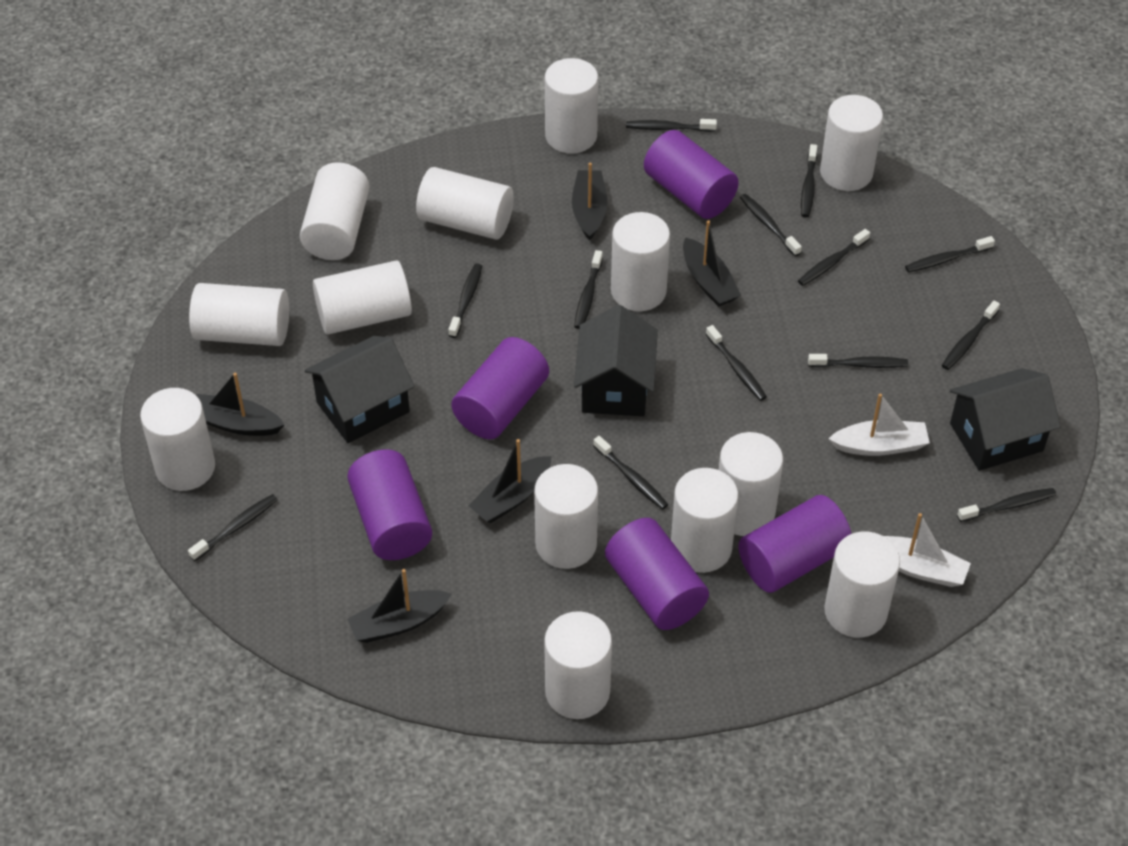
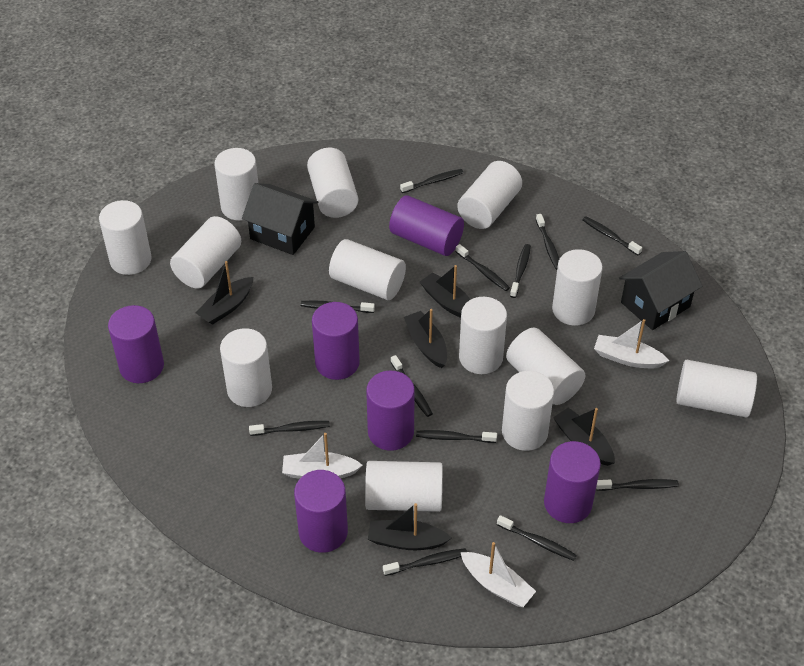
black house: [305,336,414,443] [574,305,658,416] [950,368,1061,471] = 3 -> [242,183,318,255] [619,251,702,330] = 2
black toothbrush: [188,494,278,561] [449,264,482,338] [574,250,603,329] [593,436,668,510] [626,119,717,132] [706,325,767,401] [740,194,802,256] [798,229,870,286] [801,144,817,218] [808,354,908,368] [905,236,995,272] [942,301,1000,370] [957,488,1056,522] = 13 -> [249,421,330,436] [301,300,375,313] [383,548,467,576] [391,355,433,417] [400,169,463,193] [416,430,497,443] [456,244,510,291] [497,515,577,561] [510,244,531,298] [536,214,559,270] [582,216,642,255] [596,479,679,491] = 12
purple cylinder: [347,449,432,560] [451,337,549,439] [605,518,709,630] [644,130,739,219] [738,495,851,593] = 5 -> [108,305,164,383] [294,470,348,553] [312,302,360,380] [366,371,415,451] [389,196,464,256] [544,441,601,523] = 6
white boat: [828,393,930,456] [884,513,971,587] = 2 -> [282,433,363,479] [460,542,536,607] [594,319,669,368] = 3

